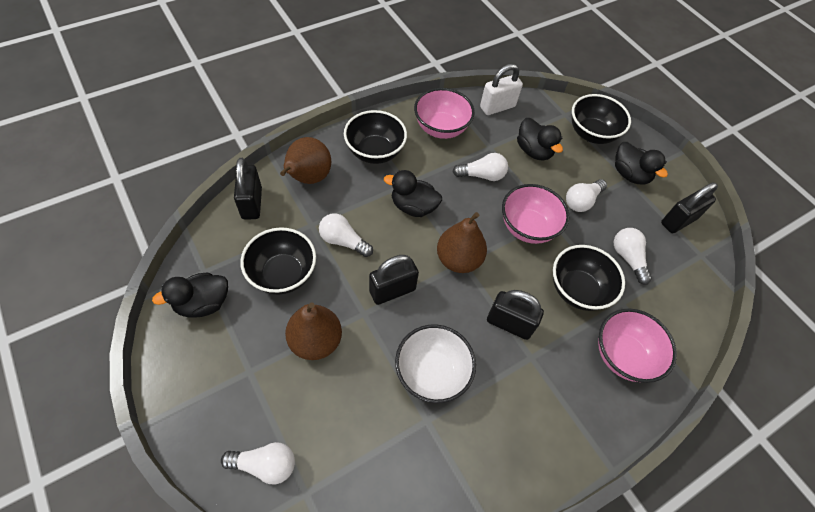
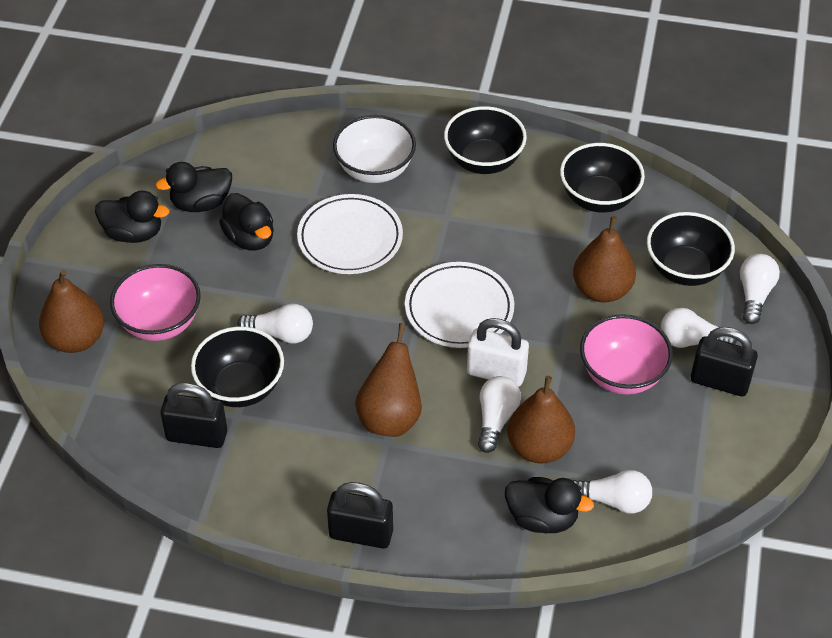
black padlock: [234,158,262,220] [369,255,419,305] [487,290,544,340] [661,182,718,233] = 4 -> [160,383,227,448] [327,482,393,549] [691,327,758,396] = 3
brown pear: [280,137,331,184] [285,302,342,360] [437,212,487,273] = 3 -> [39,270,104,353] [355,323,422,437] [508,376,575,464] [573,216,636,302] = 4
pink bowl: [414,88,475,139] [502,184,570,244] [598,309,677,383] = 3 -> [110,264,201,341] [580,314,673,395] = 2
white plate: none = 0 -> [297,194,403,274] [405,262,514,348] = 2

